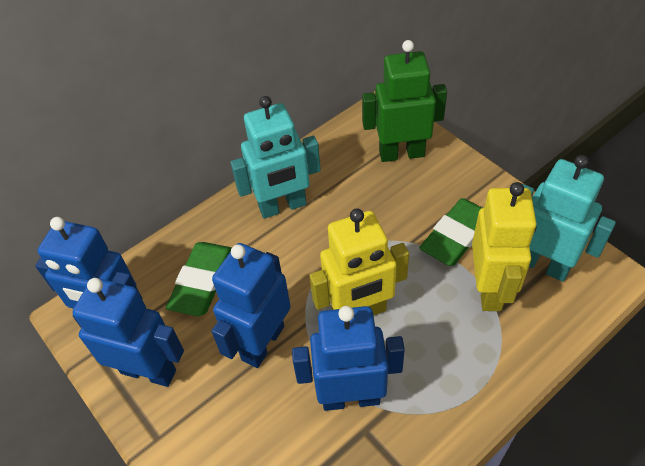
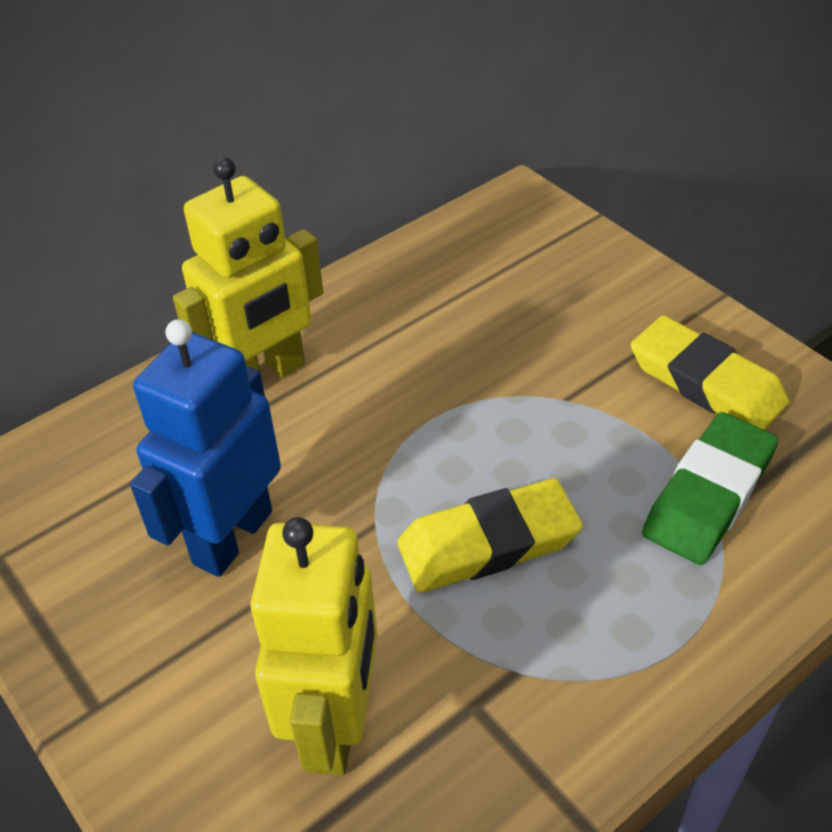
blue robot: [35,217,143,308] [72,278,184,387] [212,243,291,368] [292,306,405,411] = 4 -> [130,319,281,577] = 1
green eraser: [166,242,232,316] [419,198,482,266] = 2 -> [642,412,778,565] = 1
green robot: [362,40,447,162] = 1 -> none = 0
turquoise robot: [231,96,321,219] [523,155,616,282] = 2 -> none = 0
yellow eraser: none = 0 -> [397,478,583,593] [631,315,789,430] = 2

